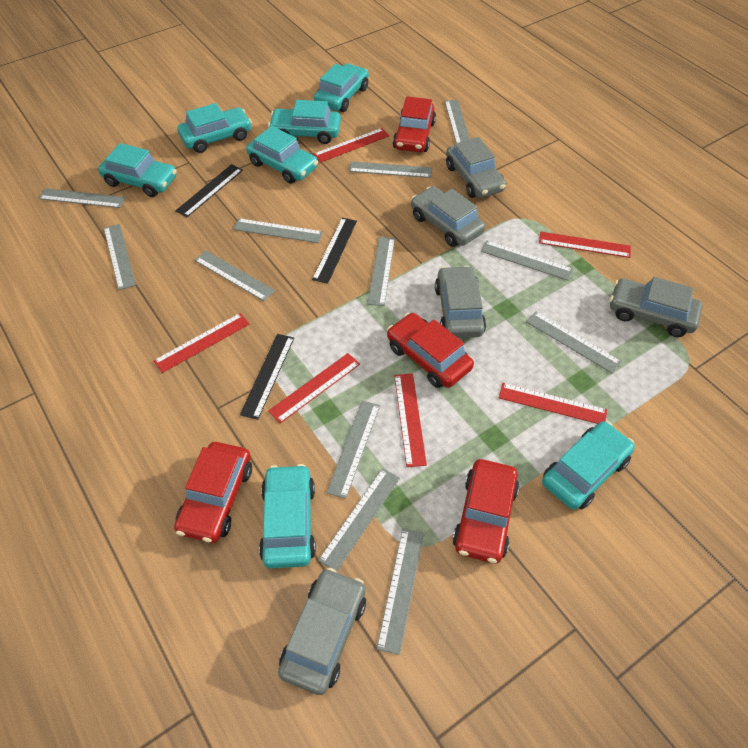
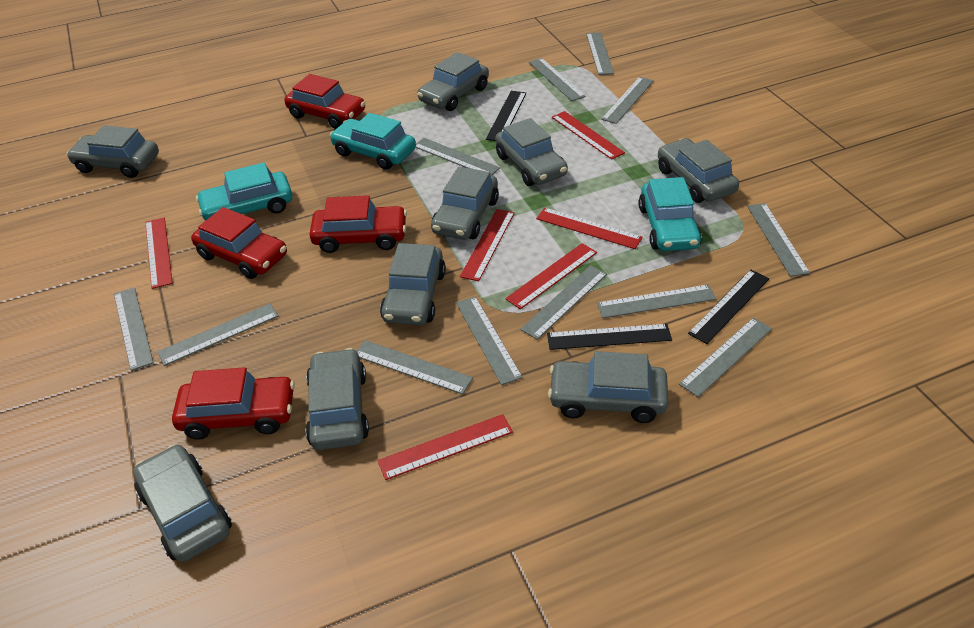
grey car: [278,568,366,695] [411,186,485,247] [435,266,486,338] [446,137,506,198] [610,277,703,337] = 5 -> [67,126,159,178] [133,444,232,562] [306,348,369,450] [380,243,446,325] [417,52,489,111] [431,167,499,240] [495,118,568,186] [548,351,668,423] [658,138,739,203] = 9
turquoise car: [98,143,177,197] [177,103,252,153] [246,126,318,184] [259,464,316,568] [268,100,341,144] [314,64,369,112] [542,421,635,510] = 7 -> [196,163,292,221] [330,113,416,170] [639,177,702,251] = 3

